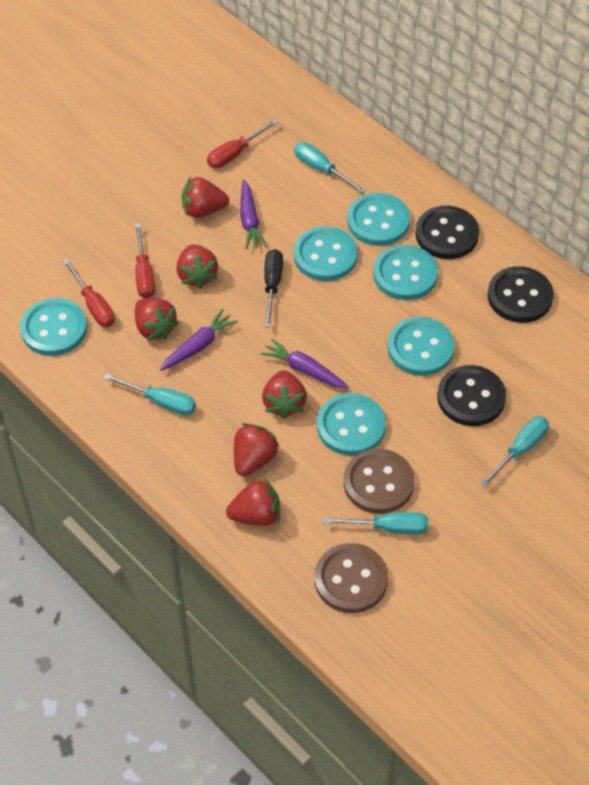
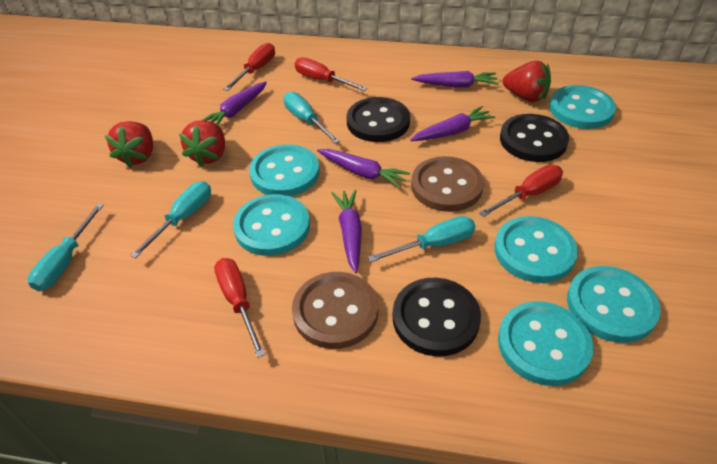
black screwdriver: [264,249,283,328] = 1 -> none = 0
purple carrot: [160,309,238,371] [240,180,267,250] [260,338,349,388] = 3 -> [201,81,267,125] [317,149,410,188] [332,190,362,273] [410,106,495,141] [411,71,499,87] = 5
red screwdriver: [63,259,115,327] [135,223,155,298] [207,119,279,168] = 3 -> [214,258,265,358] [223,43,275,91] [295,57,367,91] [479,165,563,217] = 4
red strawberry: [135,298,179,341] [176,244,218,289] [182,176,229,218] [226,478,280,526] [234,423,280,476] [262,370,307,419] = 6 -> [105,121,153,168] [179,120,225,167] [503,61,551,102] = 3

